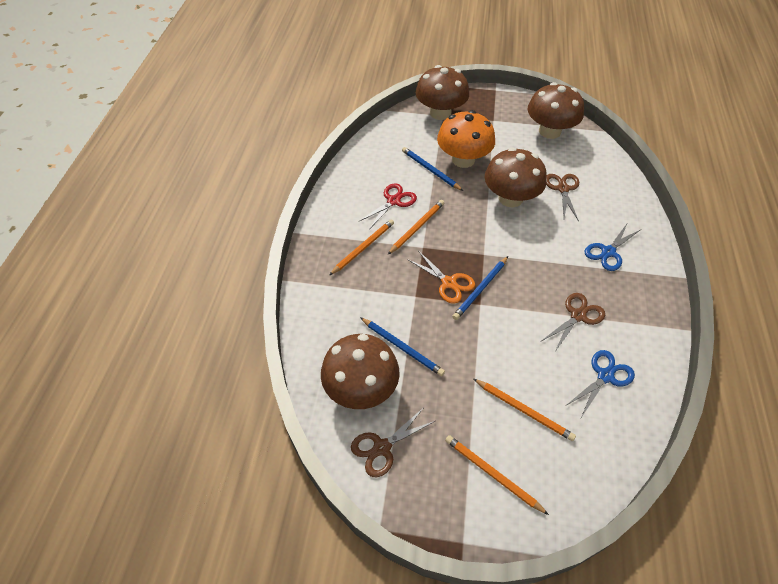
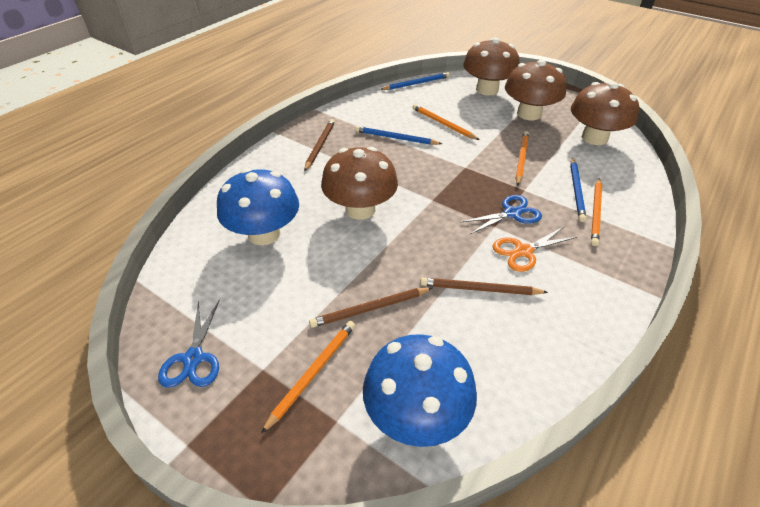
blue mushroom: none = 0 -> [217,168,299,245] [363,334,477,447] = 2
brown pencil: none = 0 -> [304,119,335,172] [309,287,432,328] [420,278,548,295] = 3
brown scissors: [351,408,435,477] [541,293,605,351] [546,174,579,221] = 3 -> none = 0
orange mushroom: [437,110,495,168] = 1 -> none = 0
red scissors: [358,183,417,230] = 1 -> none = 0

